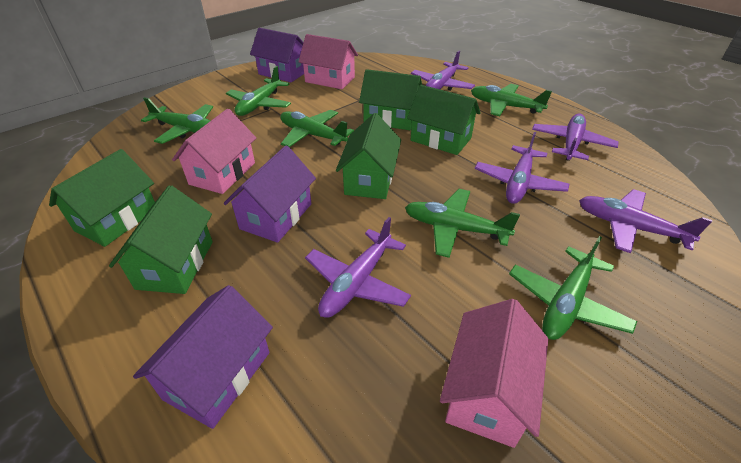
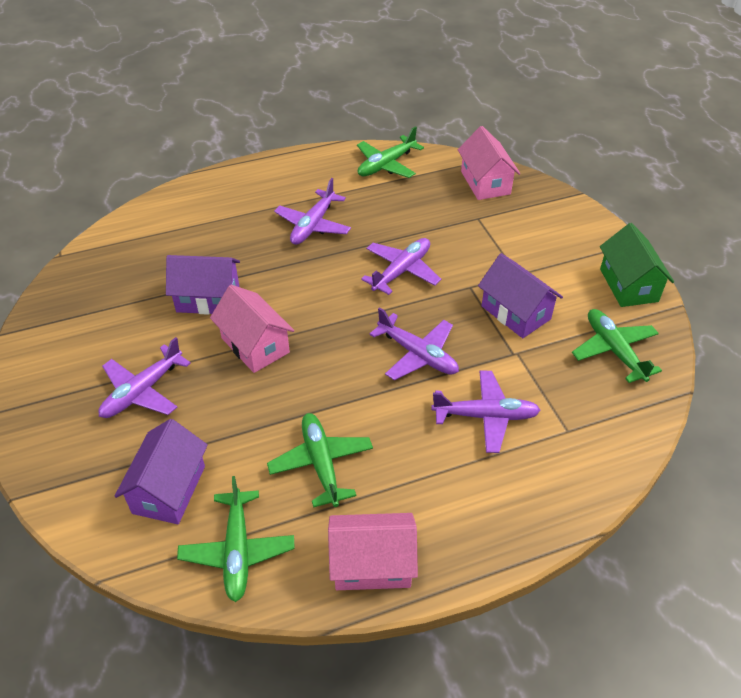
green house: [49,149,155,247] [109,185,213,294] [336,113,401,199] [359,69,422,130] [407,85,481,155] = 5 -> [600,223,674,307] = 1
green plane: [141,97,213,144] [226,66,291,116] [280,110,354,147] [405,189,520,258] [471,84,552,116] [509,236,637,340] = 6 -> [177,476,295,602] [267,413,373,507] [357,126,424,178] [572,309,662,383] = 4

